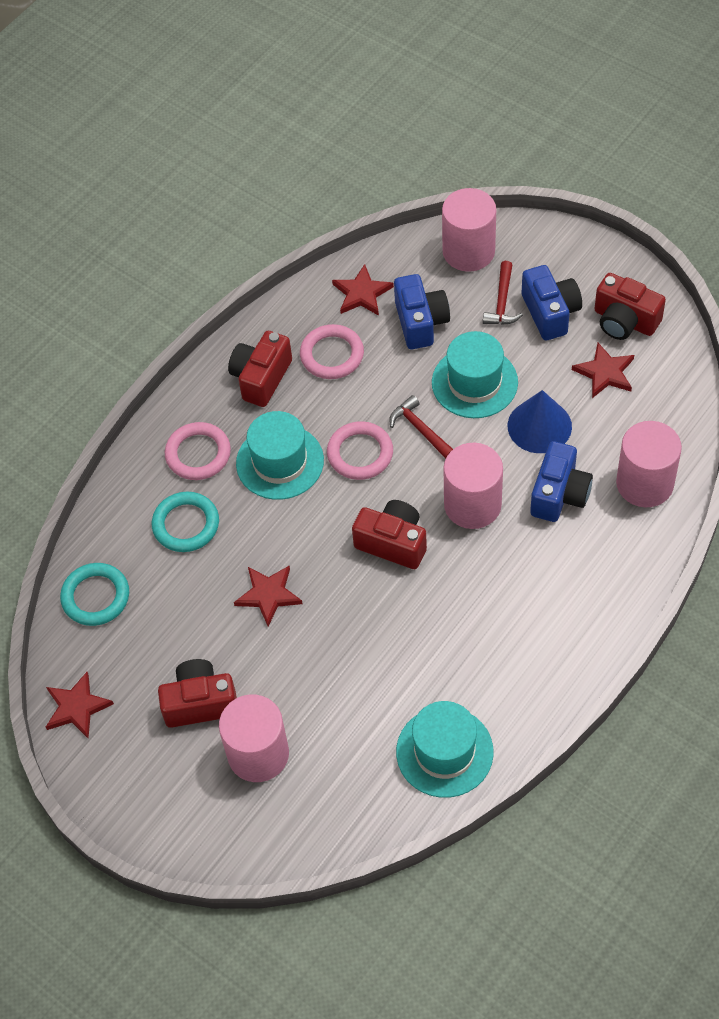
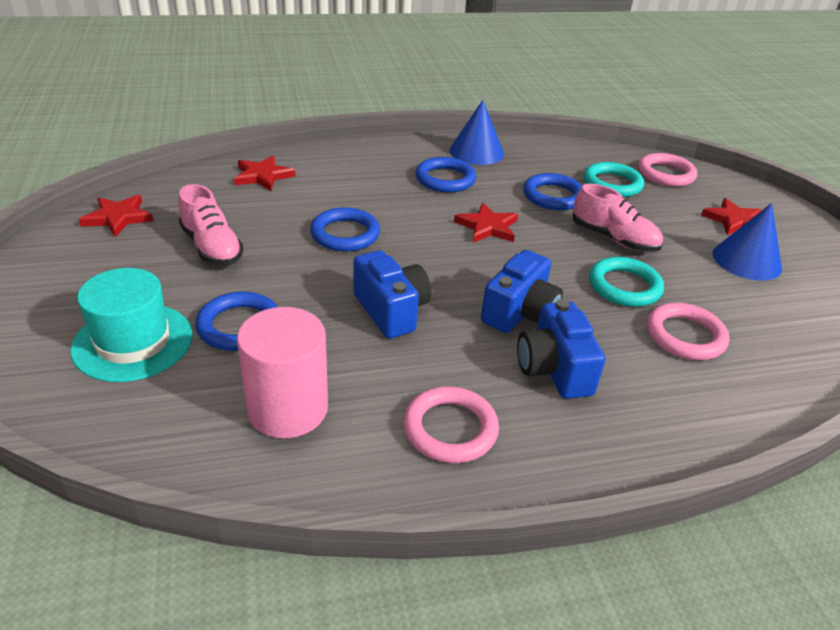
blue cone: [508,390,572,453] = 1 -> [450,100,504,165] [713,203,782,281] = 2
blue ring: none = 0 -> [195,292,278,351] [310,207,380,251] [415,157,476,193] [523,173,582,210] = 4
pink cylinder: [219,695,289,782] [442,188,496,272] [443,443,503,529] [616,421,682,507] = 4 -> [237,307,328,438] = 1
pink shoe: none = 0 -> [179,184,244,266] [573,184,663,252] = 2
red camera: [158,659,237,728] [228,331,292,407] [352,500,427,569] [595,273,666,340] = 4 -> none = 0
red hammer: [389,395,453,459] [483,261,523,325] = 2 -> none = 0
turquoise hat: [236,411,324,500] [396,701,494,798] [432,331,518,418] = 3 -> [70,268,193,382] = 1

